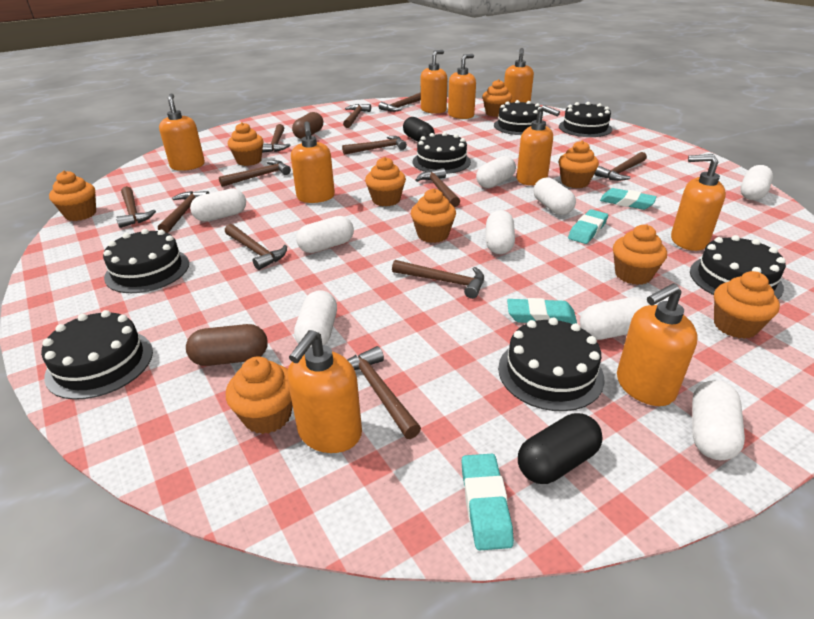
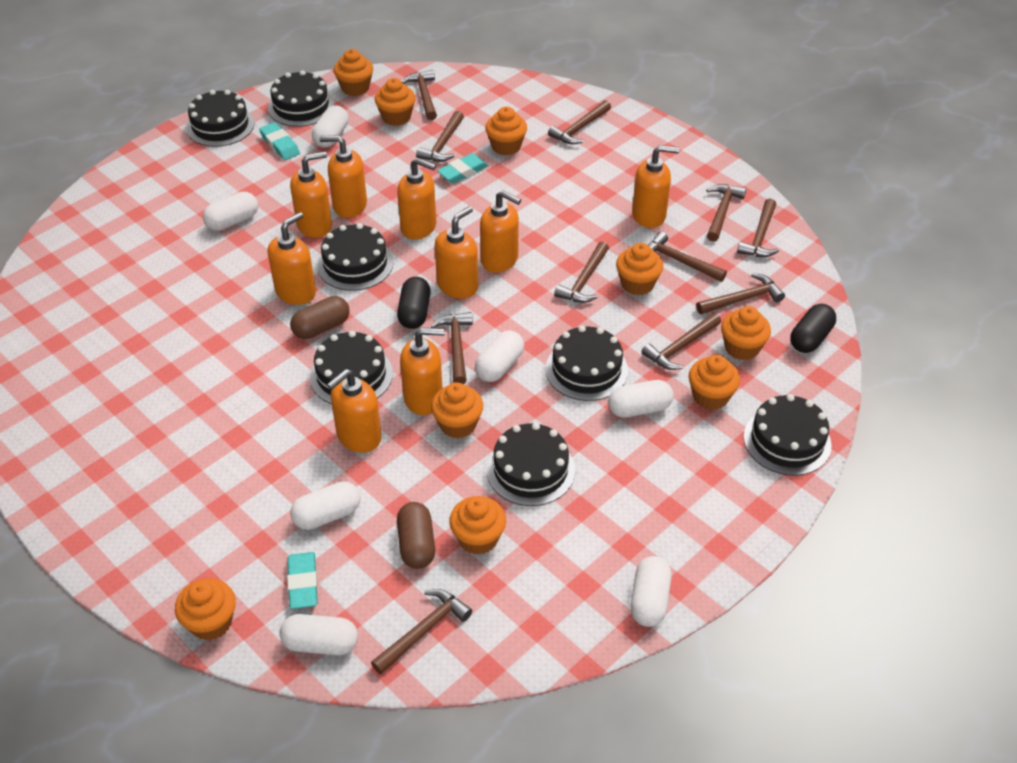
brown hammer: [116,186,156,228] [158,191,209,233] [219,160,291,187] [225,224,287,270] [262,124,290,153] [342,136,407,155] [343,104,371,128] [348,346,421,439] [378,93,421,112] [392,260,484,299] [416,168,460,207] [595,152,647,181] = 12 -> [371,589,472,674] [402,70,437,120] [416,111,464,162] [431,312,473,384] [548,100,611,144] [554,242,609,303] [641,313,721,370] [648,232,727,282] [696,273,785,314] [706,184,746,242] [737,198,779,257] = 11
turquoise eraser: [462,454,514,550] [507,298,577,324] [568,209,608,244] [600,188,657,210] = 4 -> [259,122,300,160] [287,552,318,609] [437,153,489,183] = 3
white capsule: [190,189,246,221] [294,290,337,348] [296,216,354,253] [476,156,516,188] [486,210,515,254] [534,178,576,215] [580,297,650,340] [692,380,745,460] [740,165,773,200] = 9 -> [203,192,258,231] [280,614,358,655] [290,481,360,530] [312,106,349,148] [475,331,524,382] [608,380,674,418] [630,556,671,627] = 7

